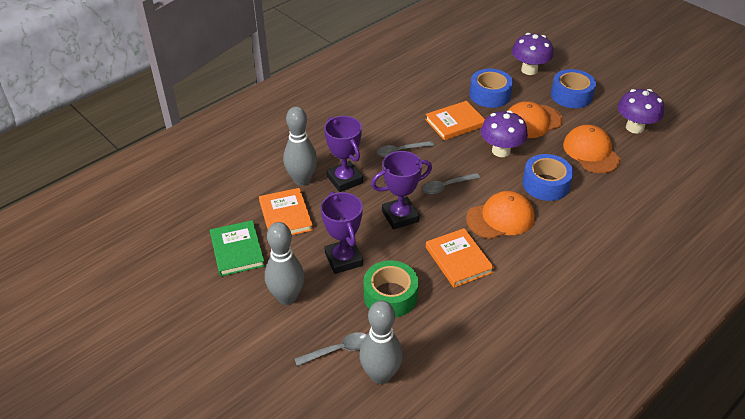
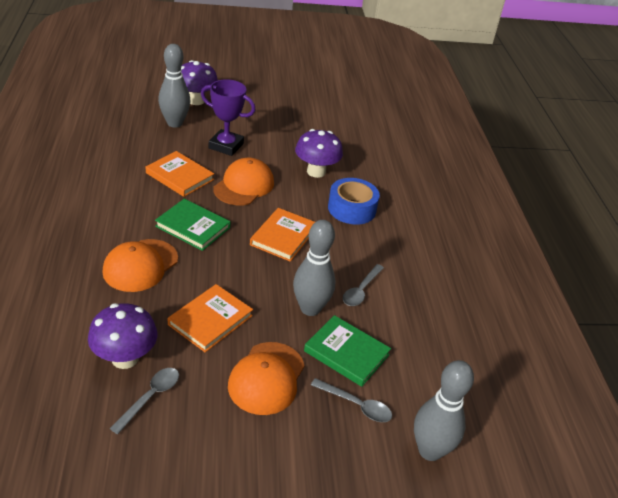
blue tape: [470,69,513,108] [522,154,573,201] [551,69,596,108] = 3 -> [328,178,380,225] = 1
green book: [210,220,265,277] = 1 -> [155,199,230,251] [304,315,391,387] = 2
green tape: [364,260,418,318] = 1 -> none = 0
purple trophy: [321,192,363,274] [324,116,363,192] [371,151,432,230] = 3 -> [201,79,255,156] = 1

